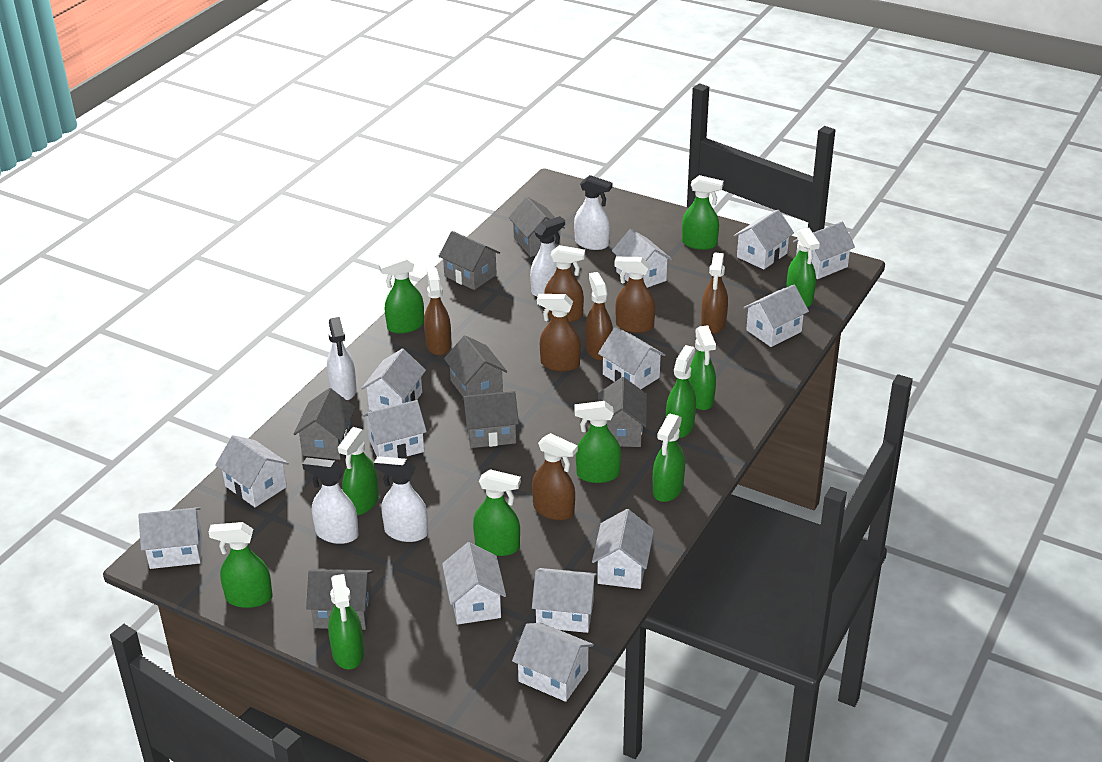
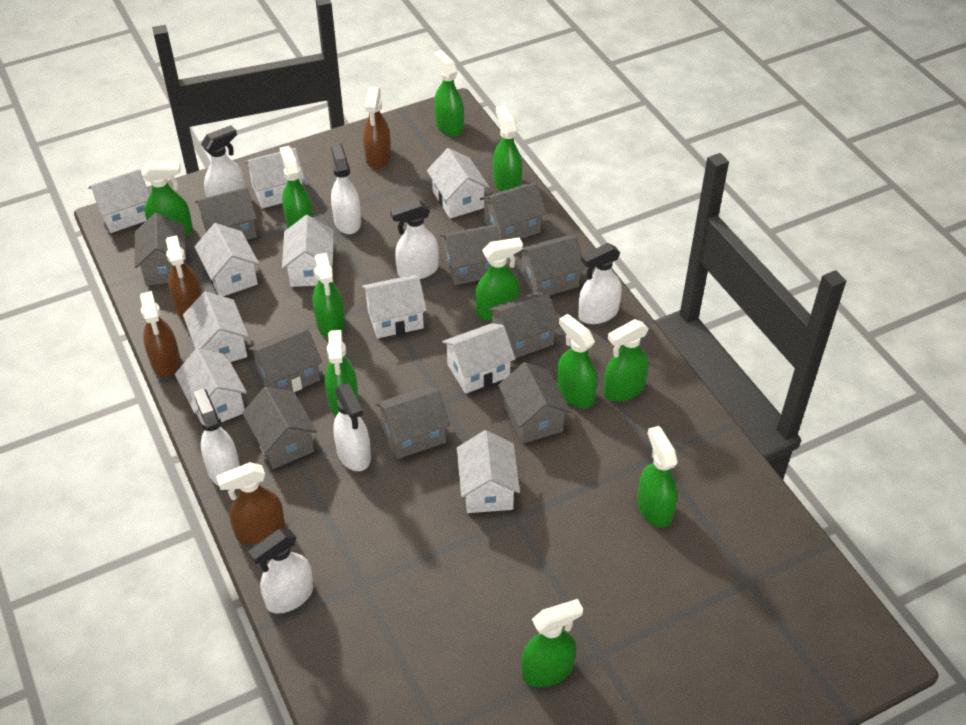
brown spray bottle: [424,267,451,355] [532,433,578,520] [537,294,581,372] [544,245,585,322] [585,272,613,361] [614,257,655,333] [701,253,728,333] = 7 -> [140,291,181,378] [166,235,201,319] [216,462,285,544] [363,87,391,169] = 4
grey house: [293,388,356,460] [306,568,374,630] [439,231,500,290] [444,335,507,397] [462,391,519,448] [508,197,565,257] [598,377,647,447] = 7 -> [135,213,186,286] [195,187,257,240] [242,386,317,469] [248,327,322,392] [375,386,450,459] [440,225,499,285] [480,182,546,240] [488,292,560,359] [498,362,571,444] [521,236,586,295] = 10
white house: [138,507,202,569] [215,435,289,507] [361,348,426,411] [363,400,427,458] [442,542,506,625] [512,623,594,702] [532,568,598,633] [592,509,654,589] [598,327,665,389] [612,229,672,288] [734,210,794,270] [743,285,809,347] [793,221,855,279] = 13 -> [88,169,150,233] [175,348,247,422] [183,291,249,362] [195,223,259,296] [244,148,305,208] [282,215,334,287] [362,275,427,338] [427,148,490,218] [442,323,515,394] [457,430,520,513] = 10
white spray bottle: [302,458,359,544] [327,317,357,400] [374,456,428,542] [530,216,565,297] [574,175,612,250] = 5 -> [193,388,240,486] [201,125,245,197] [248,529,314,614] [331,143,361,234] [333,383,371,471] [390,200,439,279] [578,243,622,324] = 7

